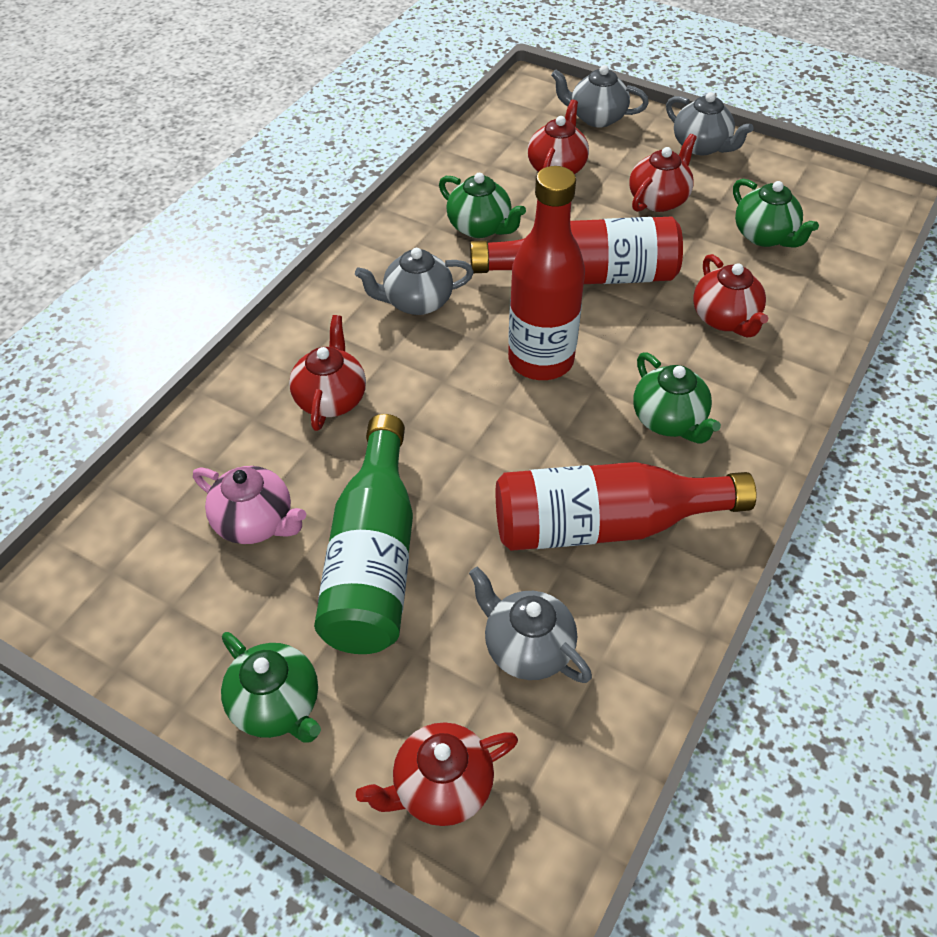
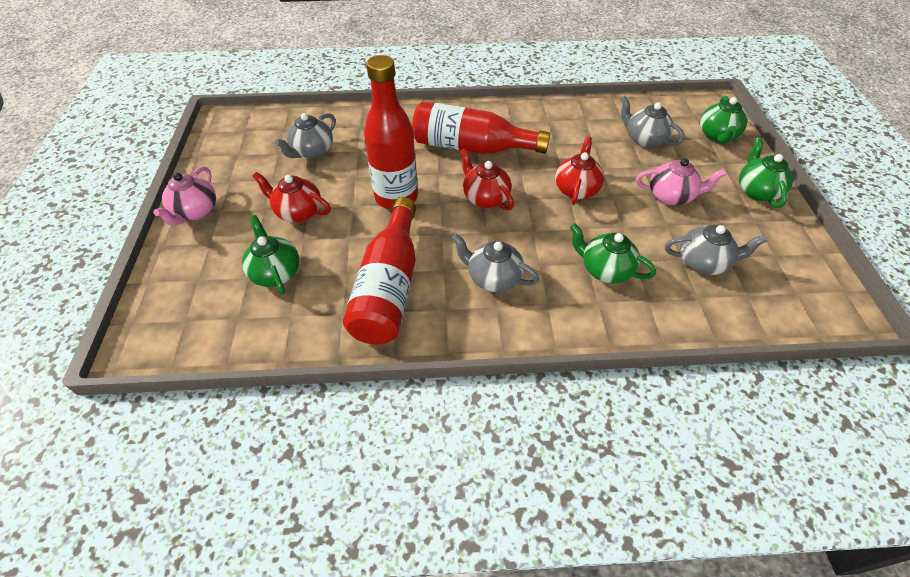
green bottle: [314,414,413,654] = 1 -> none = 0
pink teapot: [193,466,306,544] = 1 -> [153,166,216,225] [636,158,727,206] = 2
red teapot: [289,315,366,431] [356,722,518,826] [528,100,589,174] [629,134,697,212] [693,254,768,338] = 5 -> [252,172,331,222] [460,148,514,210] [555,137,604,205] = 3

